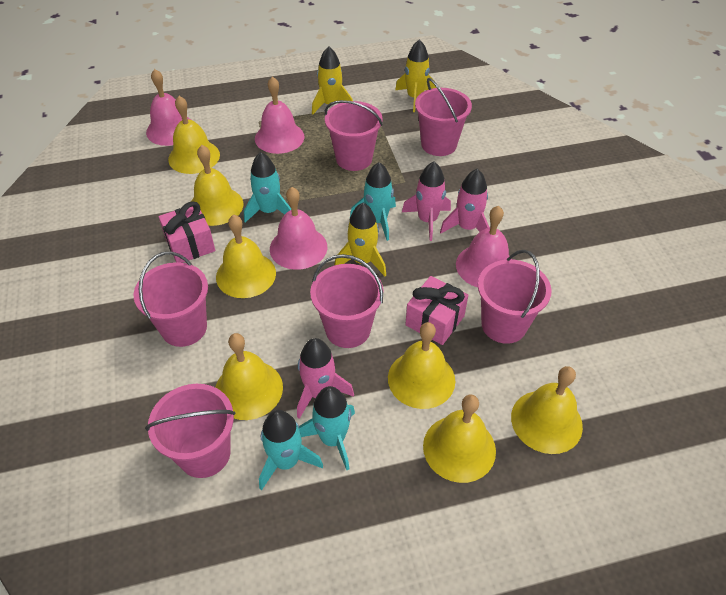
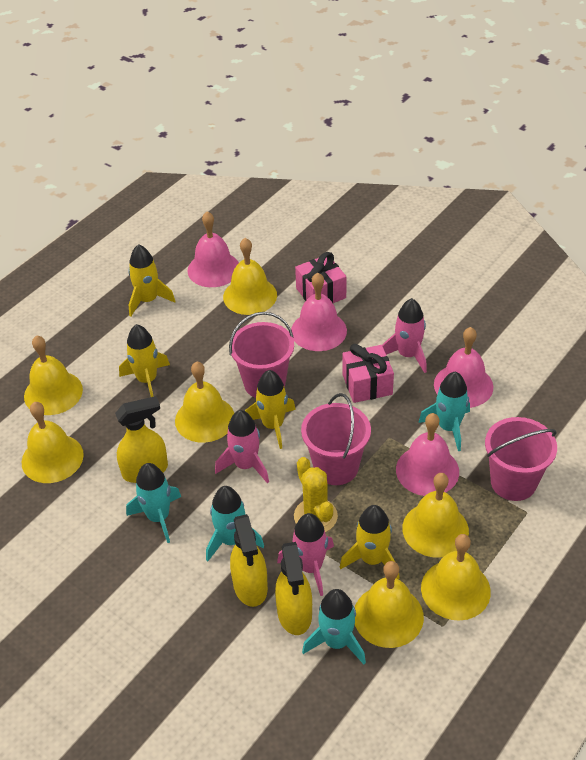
pink bucket: [133,252,208,347] [145,384,235,478] [310,254,384,348] [325,100,383,171] [415,78,472,156] [478,250,552,344] = 6 -> [229,312,294,398] [301,393,371,485] [485,417,557,501] = 3
yellow cactus: none = 0 -> [294,457,338,532] = 1
yellow rocket: [312,46,353,114] [334,203,386,276] [395,39,436,112] = 3 -> [119,324,170,397] [128,244,176,317] [245,370,296,449] [340,505,400,579] = 4
yellow spray bottle: none = 0 -> [115,396,168,483] [230,514,268,607] [275,542,312,635] = 3

